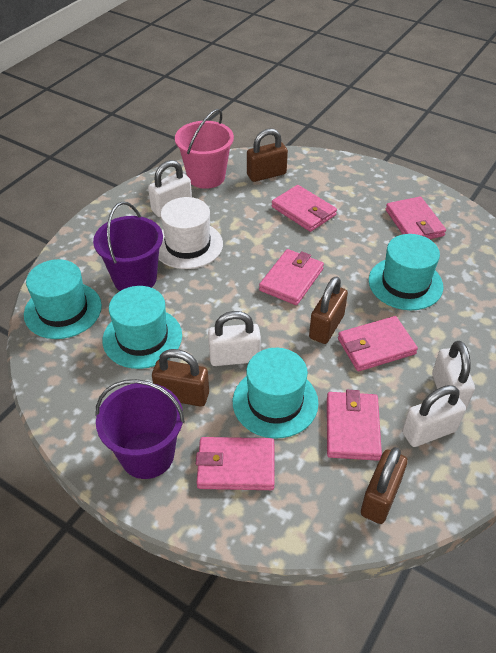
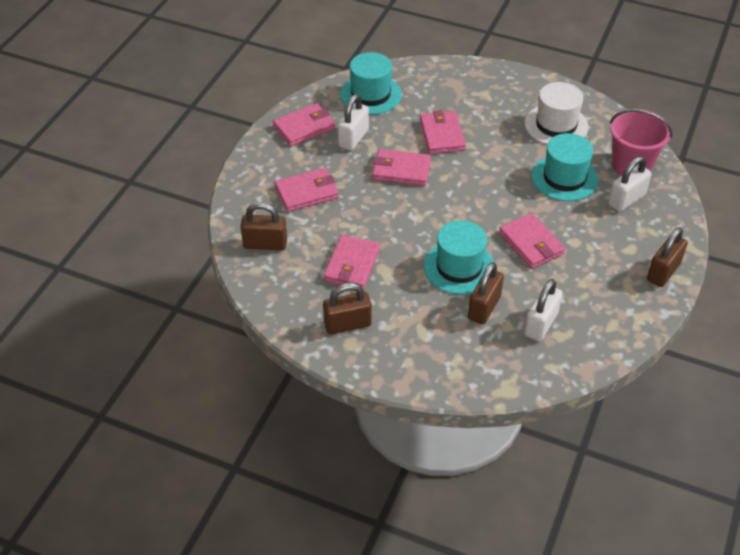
purple bucket: [93,202,163,291] [95,379,185,479] = 2 -> none = 0
turquoise hat: [24,259,102,339] [102,286,182,369] [233,348,319,439] [369,234,443,310] = 4 -> [340,52,402,115] [424,220,495,295] [531,133,598,201] = 3
white padlock: [148,160,192,217] [208,311,261,366] [402,385,466,447] [432,341,475,409] = 4 -> [338,94,369,151] [524,279,562,341] [608,156,652,212] = 3

